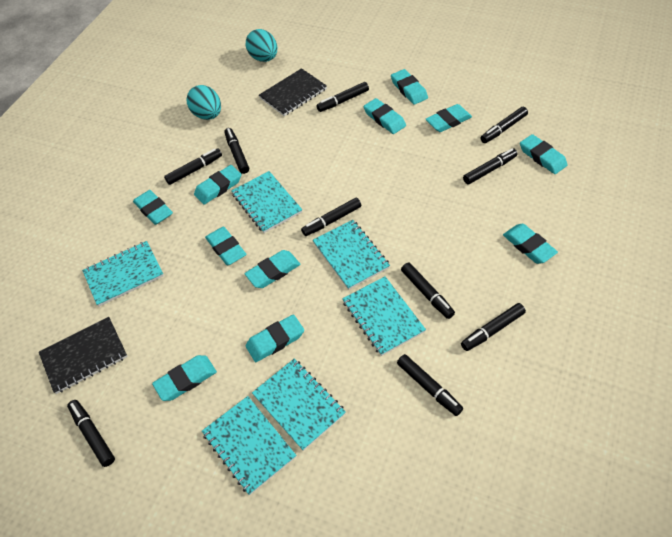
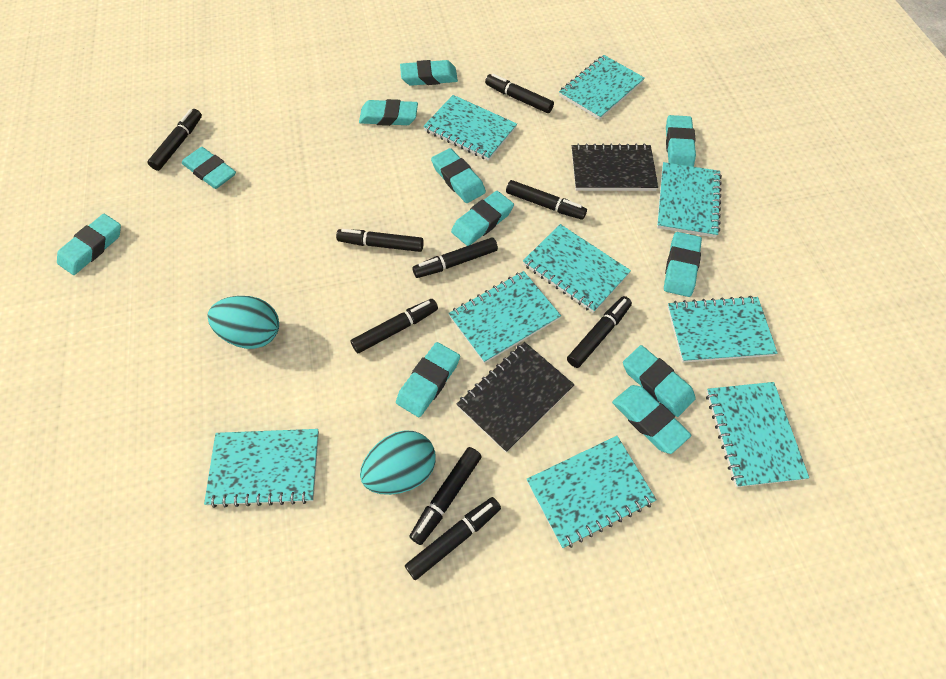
black marker: [67,400,115,467] [164,149,222,185] [224,128,249,174] [301,198,361,236] [316,82,369,112] [397,354,463,416] [401,262,455,319] [461,303,526,351] [463,148,518,184] [481,107,528,143] = 10 -> [147,109,202,171] [336,229,424,252] [350,299,438,353] [405,497,501,580] [409,447,482,545] [412,237,498,278] [485,73,554,113] [506,180,587,220] [567,296,632,368] = 9
turquoise notebook: [82,241,164,307] [202,396,296,495] [231,171,302,233] [252,359,346,451] [313,220,390,290] [342,276,426,356] = 6 -> [204,429,319,508] [423,95,517,161] [448,271,561,363] [523,224,631,313] [527,436,657,548] [559,55,645,120] [657,162,722,238] [667,296,777,363] [706,382,809,487] = 9

